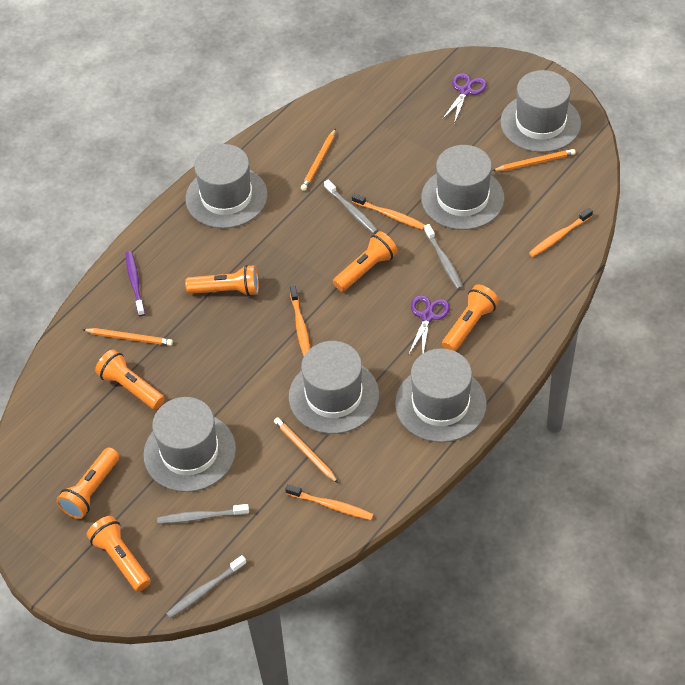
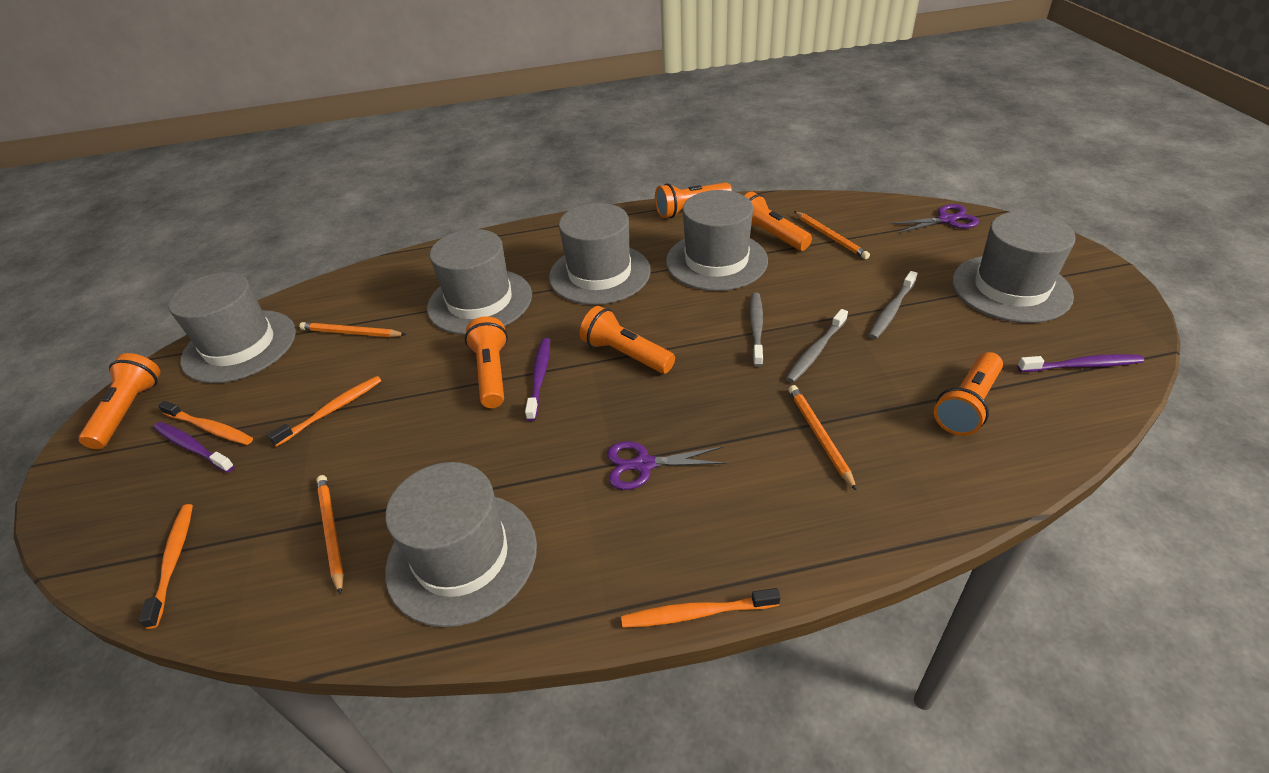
grey toothbrush: [157,504,249,524] [166,555,246,618] [324,180,378,234] [424,224,463,289] = 4 -> [750,293,763,367] [786,309,848,383] [869,271,917,339] = 3
purple toothbrush: [126,251,145,316] = 1 -> [153,422,235,473] [525,338,550,421] [1018,354,1144,372] = 3

